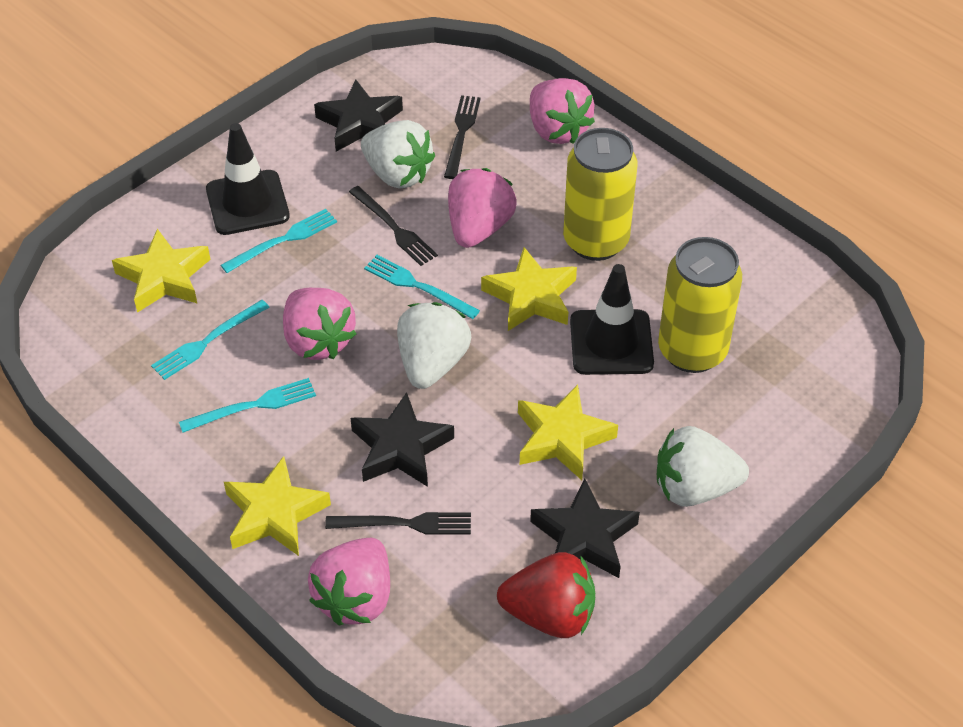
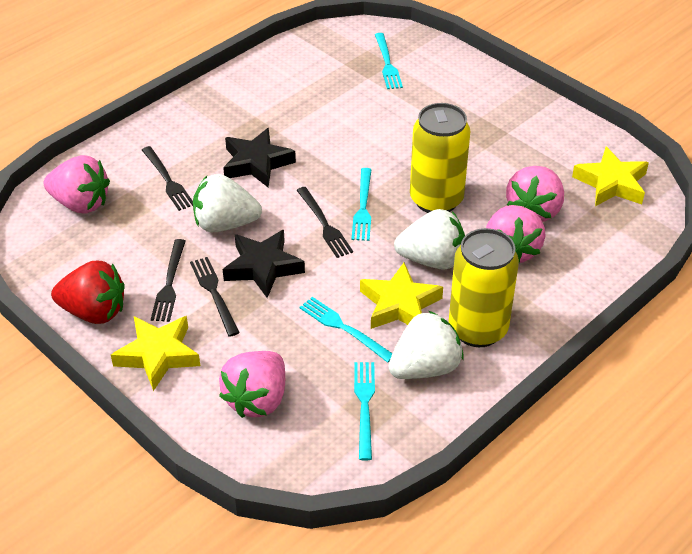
black fork: [325,512,471,535] [349,186,438,266] [444,95,481,179] = 3 -> [142,146,193,211] [151,239,185,322] [190,257,240,337] [297,187,353,258] = 4
black star: [314,80,403,152] [351,392,454,487] [530,479,640,578] = 3 -> [223,128,296,187] [223,230,305,298] = 2
black traffic cone: [206,123,290,235] [570,264,654,375] = 2 -> none = 0
yellow star: [112,229,211,313] [224,456,331,556] [481,247,577,331] [518,384,618,480] = 4 -> [111,316,200,391] [360,263,443,329] [572,147,649,206] = 3

